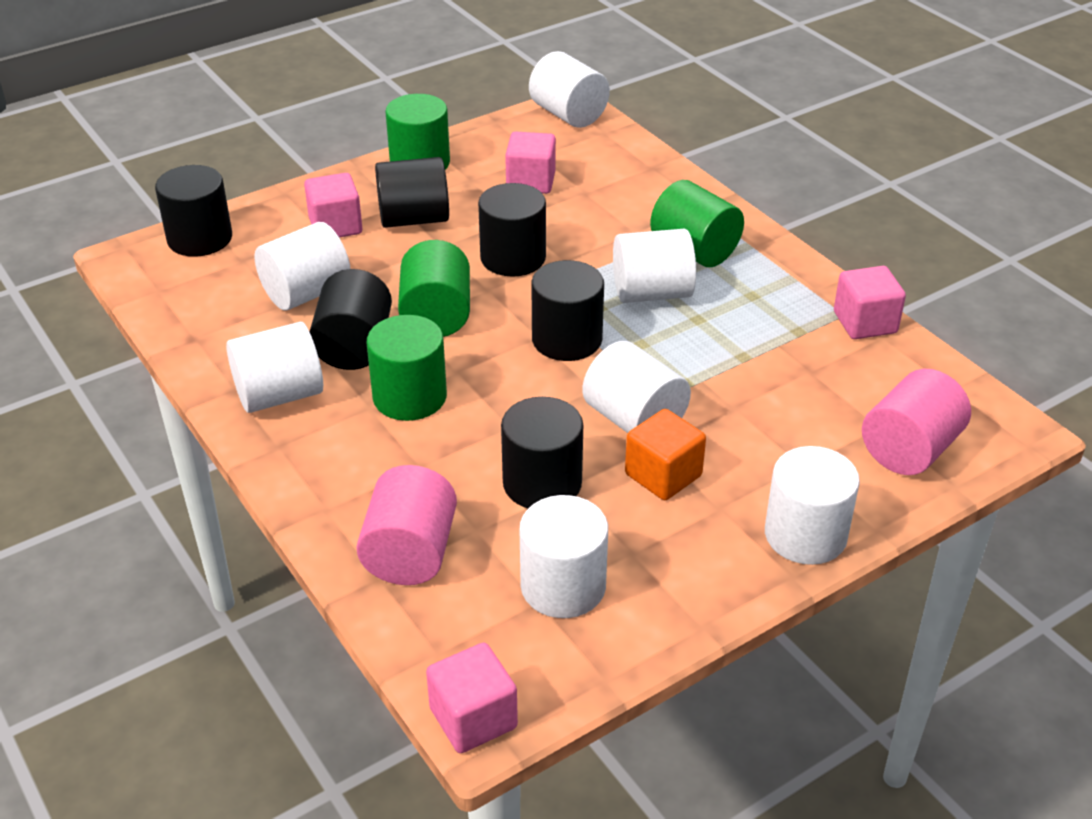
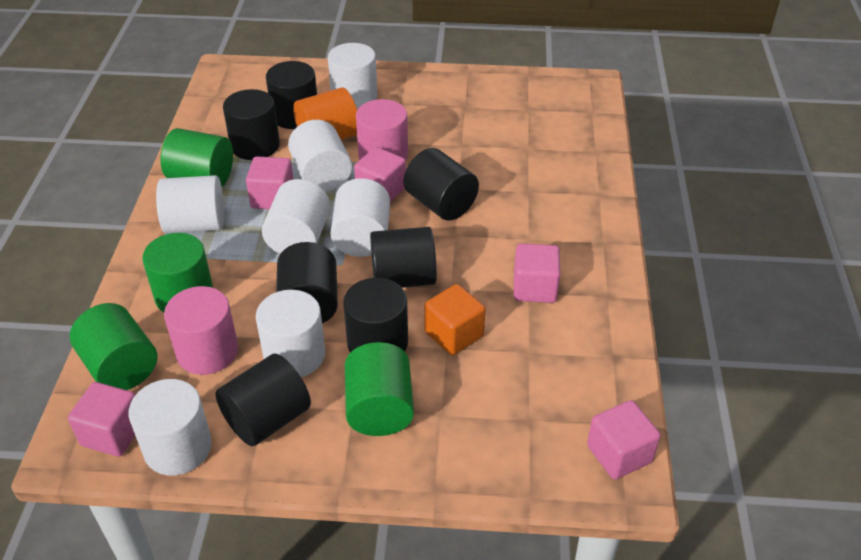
black cylinder: [155,165,232,257] [310,269,392,370] [375,157,449,228] [478,183,546,277] [501,397,583,508] [531,260,604,361] = 6 -> [215,354,311,446] [223,89,280,160] [266,61,317,129] [276,242,338,323] [343,278,408,353] [370,227,437,288] [404,148,479,221] = 7
orange cylinder: none = 0 -> [293,87,357,140] = 1
pink cube: [304,173,362,238] [426,643,518,753] [505,131,556,194] [834,266,906,339] = 4 -> [68,382,135,457] [246,157,294,209] [354,147,406,202] [514,244,560,303] [587,400,661,479] = 5

